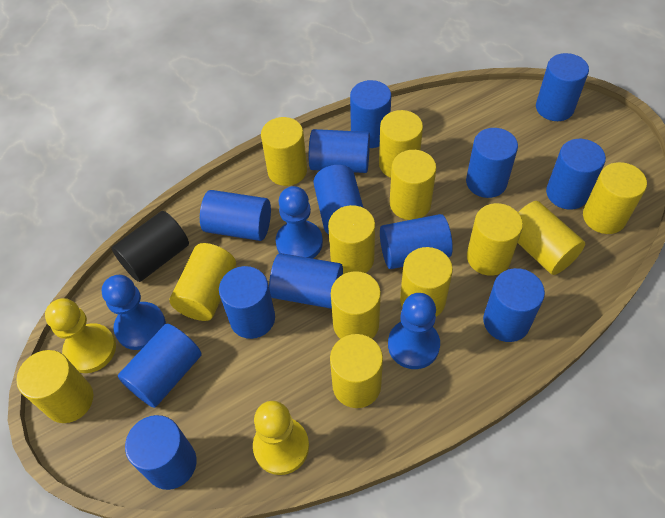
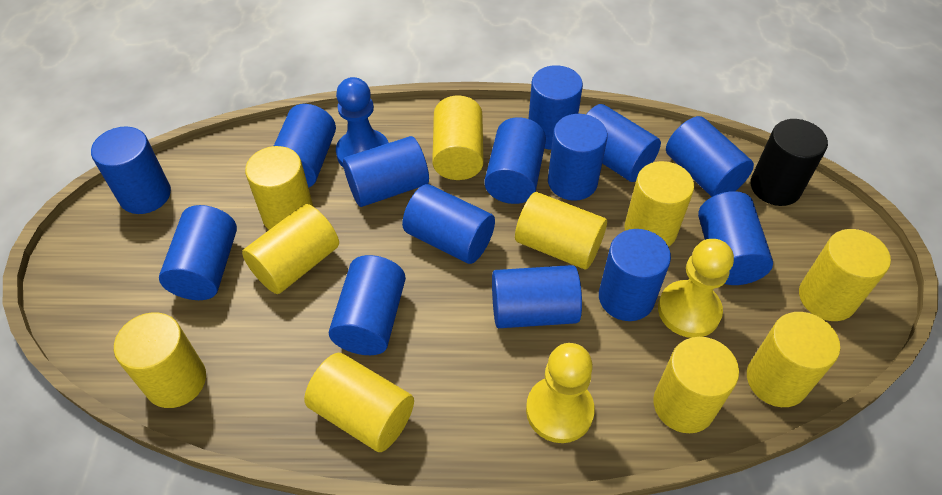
blue cylinder: [118,324,202,408] [125,415,197,490] [200,190,271,241] [219,266,275,339] [269,253,343,309] [309,129,370,173] [313,165,363,235] [350,80,391,148] [380,214,453,269] [466,128,518,198] [483,268,545,342] [536,53,589,121] [546,139,606,210] = 13 -> [91,126,171,214] [159,205,237,300] [274,104,336,188] [329,255,406,355] [343,136,429,207] [402,184,495,264] [484,117,546,204] [492,265,582,328] [529,65,583,150] [548,114,608,201] [586,104,661,182] [599,229,671,321] [666,116,754,197] [698,191,773,285] = 14
blue pawn: [102,275,166,350] [276,186,323,259] [388,293,440,369] = 3 -> [336,77,389,168] = 1
yellow cylinder: [16,350,93,423] [169,243,236,321] [261,117,307,186] [328,205,375,274] [330,334,383,408] [331,271,381,339] [379,110,423,178] [390,150,437,220] [400,247,453,317] [467,203,523,276] [518,201,585,275] [583,162,647,234] = 12 -> [114,312,206,408] [242,204,339,294] [245,146,313,230] [304,353,414,452] [432,96,484,180] [515,192,607,269] [625,161,694,247] [653,337,739,433] [747,312,840,407] [799,229,891,321] = 10

